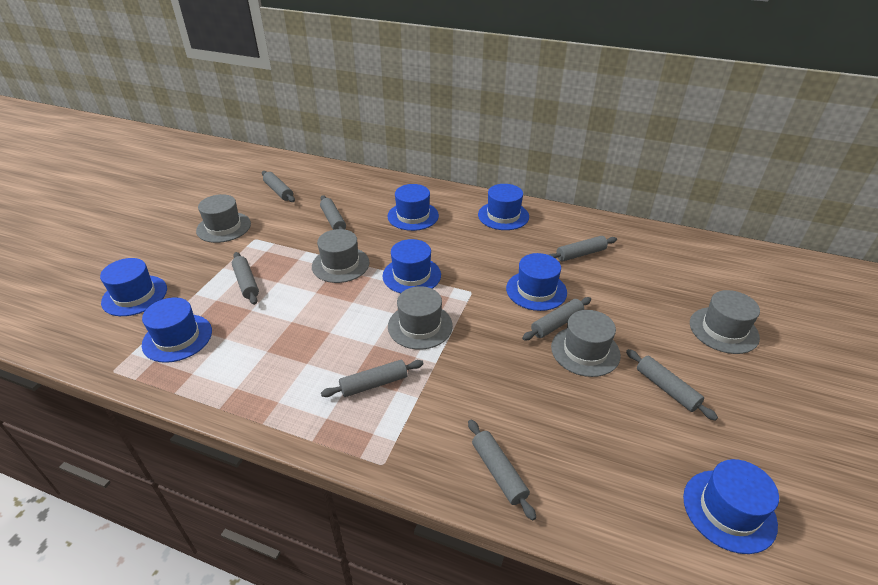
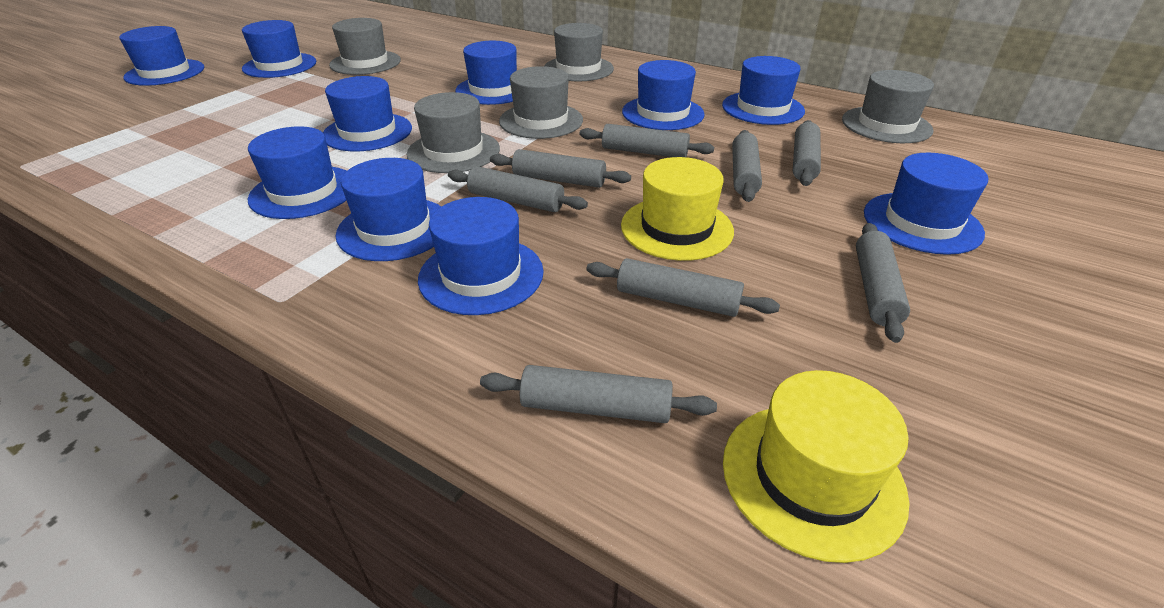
blue hat: [100,258,167,316] [142,297,212,363] [383,239,441,293] [387,184,439,231] [478,184,529,230] [506,253,567,311] [683,459,779,554] = 7 -> [119,26,205,86] [242,20,316,78] [248,126,346,219] [323,76,412,151] [335,158,442,261] [418,197,544,315] [455,41,517,105] [622,60,705,130] [722,56,805,125] [864,153,988,255] = 10
yellow hat: none = 0 -> [621,157,734,261] [723,370,909,563] = 2

